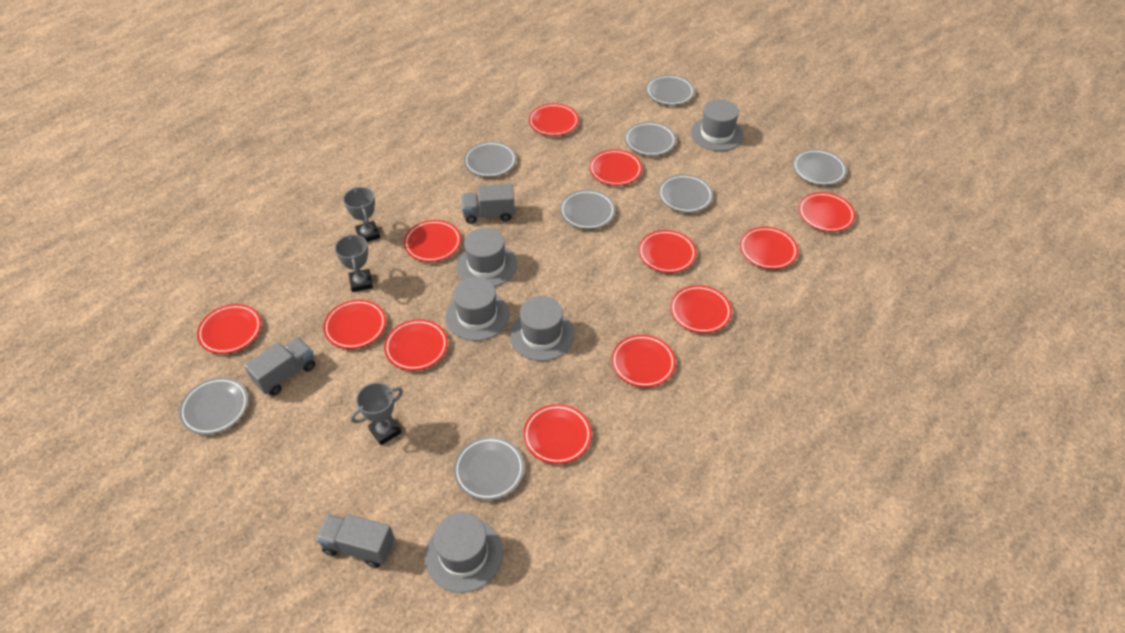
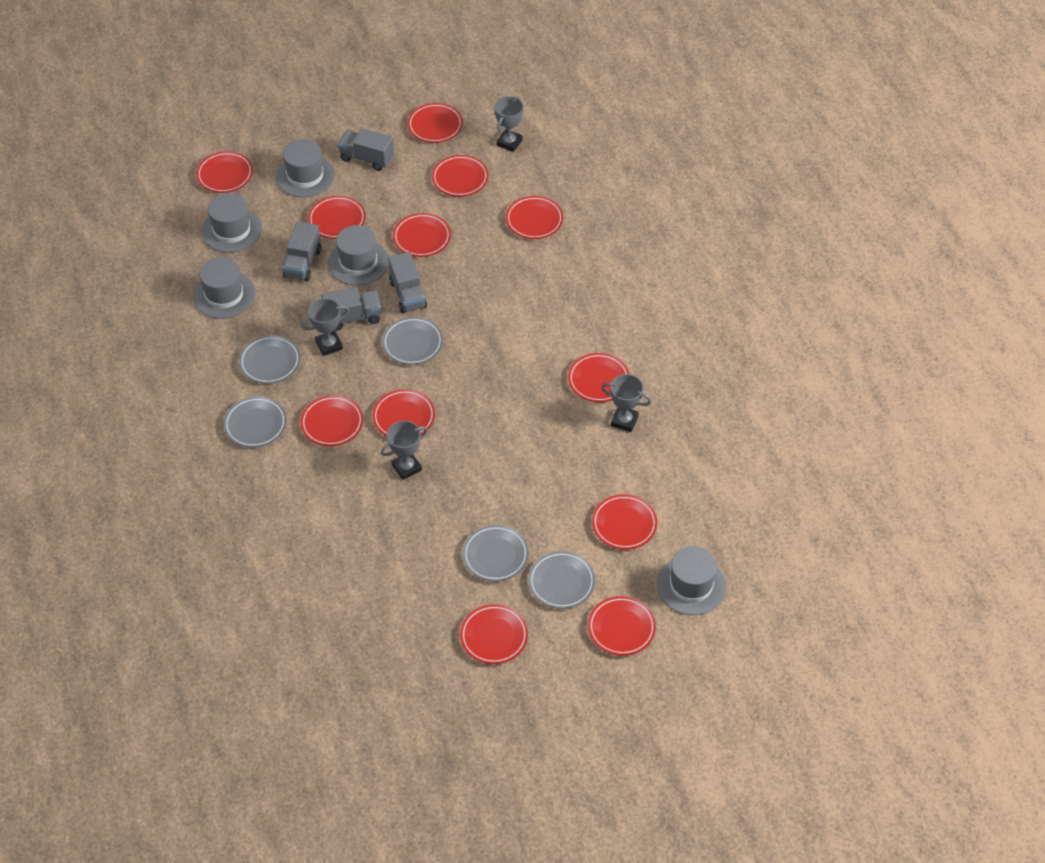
grey plate: [179,377,248,435] [454,437,524,500] [464,142,516,177] [560,190,615,229] [625,122,676,156] [646,75,695,105] [658,174,713,213] [793,149,847,185] = 8 -> [224,396,287,448] [239,335,301,384] [382,317,443,365] [463,525,529,582] [529,551,595,609] = 5
grey trophy: [335,234,373,292] [343,187,380,242] [351,382,403,445] = 3 -> [301,298,349,356] [381,421,428,480] [494,96,524,152] [602,374,651,432] = 4
grey truck: [244,337,315,396] [316,514,395,568] [461,184,515,224] = 3 -> [282,221,321,281] [321,287,381,331] [338,128,394,171] [388,252,427,313] = 4

